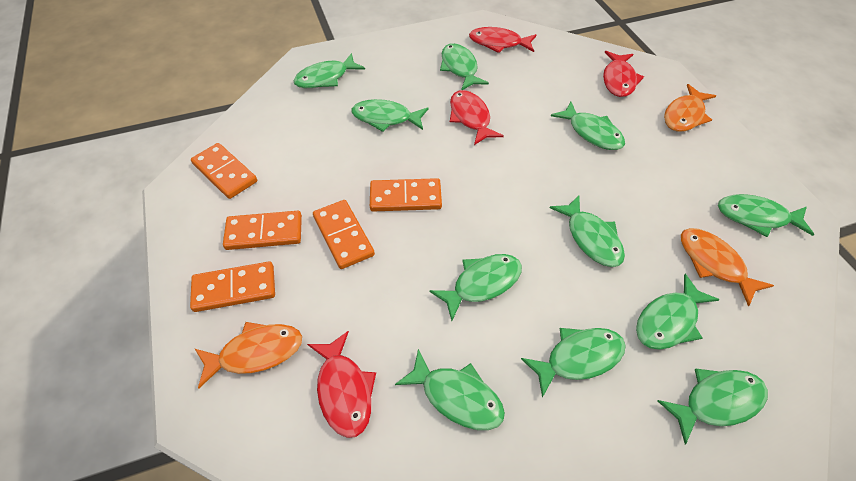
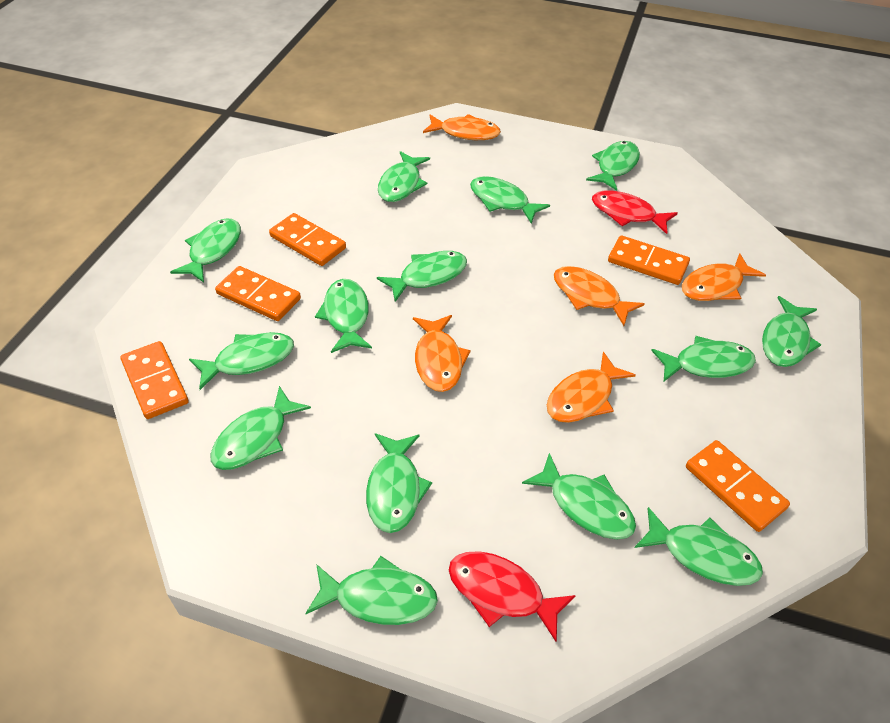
green fish: [293,53,365,88] [351,99,429,132] [395,349,505,430] [430,254,522,321] [440,43,489,90] [521,328,626,398] [550,196,625,267] [551,102,625,150] [636,274,720,350] [658,368,768,445] [718,194,814,237] = 11 -> [170,218,241,283] [189,332,294,390] [211,386,311,470] [305,556,438,625] [315,279,372,353] [366,433,432,533] [377,251,467,302] [378,151,430,202] [470,176,550,224] [522,453,636,539] [586,141,640,191] [634,507,763,586] [651,336,756,381] [762,296,821,367] = 14
orange fish: [195,322,302,389] [664,84,716,132] [681,228,774,307] = 3 -> [413,315,471,392] [423,114,501,140] [547,352,636,423] [554,266,645,326] [682,253,766,301] = 5
red fish: [307,331,376,438] [450,90,504,145] [469,27,536,53] [603,51,644,97] = 4 -> [449,551,576,642] [592,190,678,234] = 2

